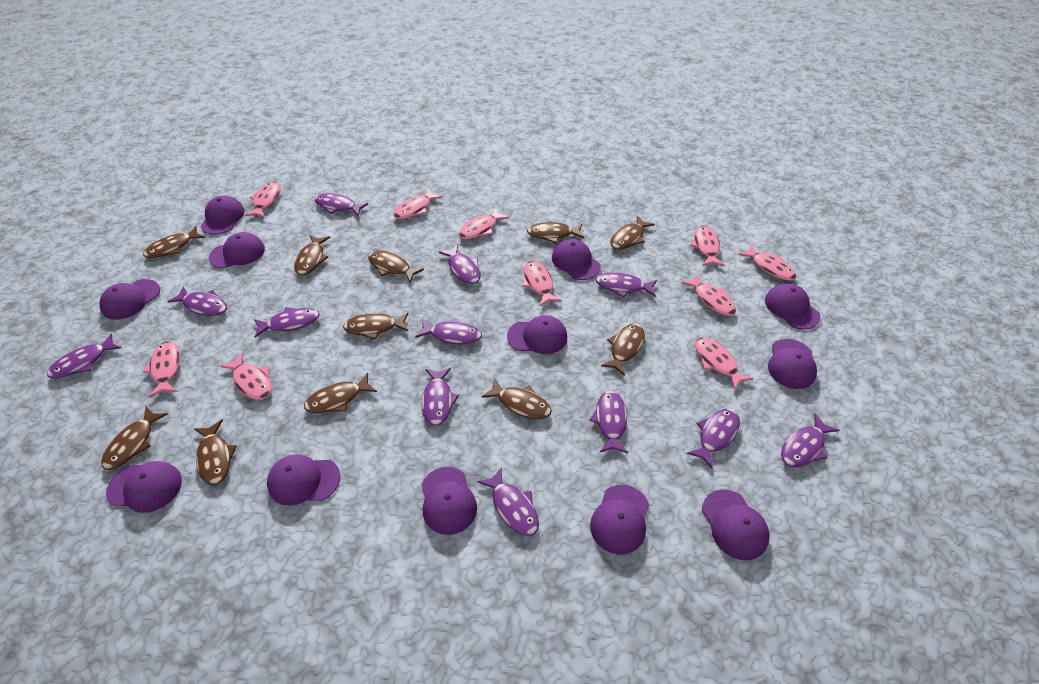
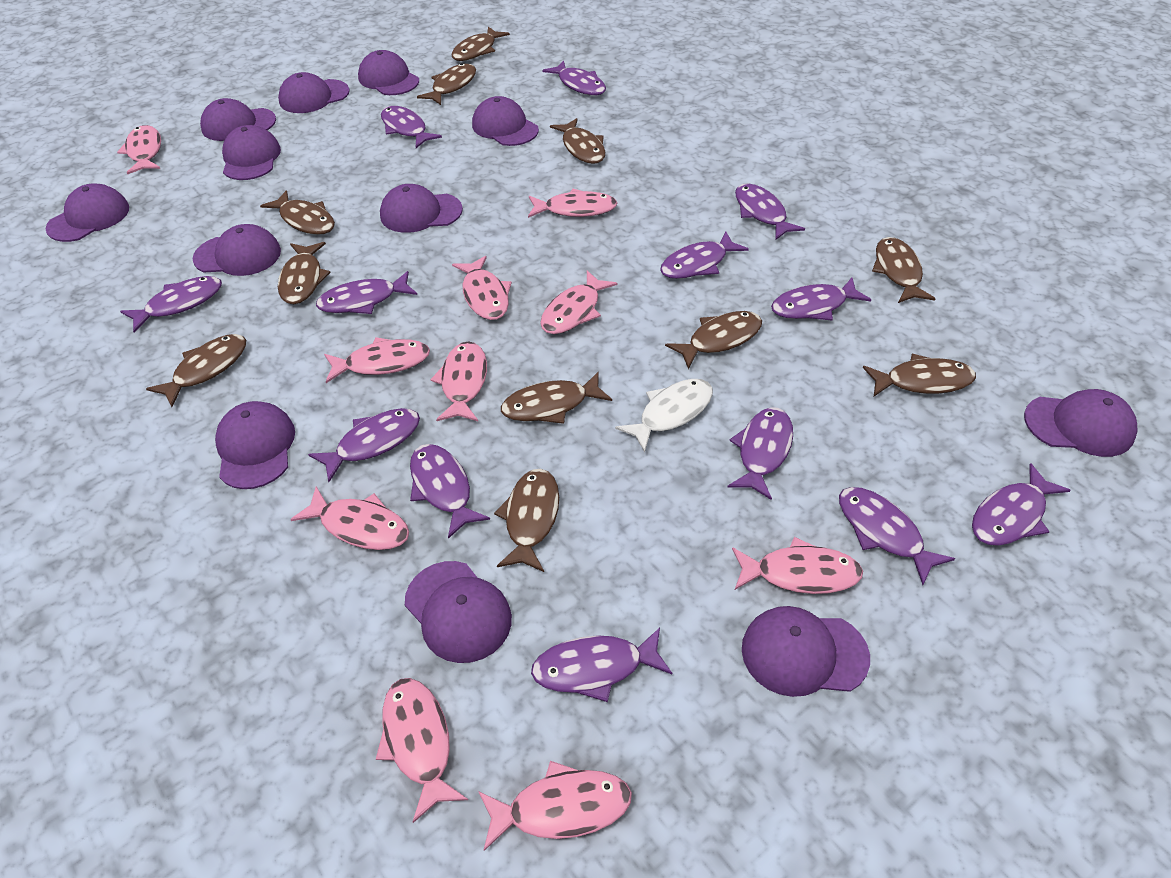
purple fish: [47,334,122,378] [167,286,227,316] [254,307,319,338] [315,193,368,217] [415,318,482,345] [422,368,459,426] [439,244,480,284] [477,467,539,536] [589,391,628,454] [596,272,657,297] [687,409,740,469] [781,413,839,467] = 12 -> [120,276,222,333] [308,408,420,482] [316,271,417,314] [381,106,442,148] [410,444,490,539] [531,628,672,702] [542,60,606,95] [660,232,749,279] [727,407,793,500] [735,183,805,240] [771,278,871,320] [839,487,955,585] [972,463,1071,546] = 13
white fish: none = 0 -> [615,379,713,452] = 1

